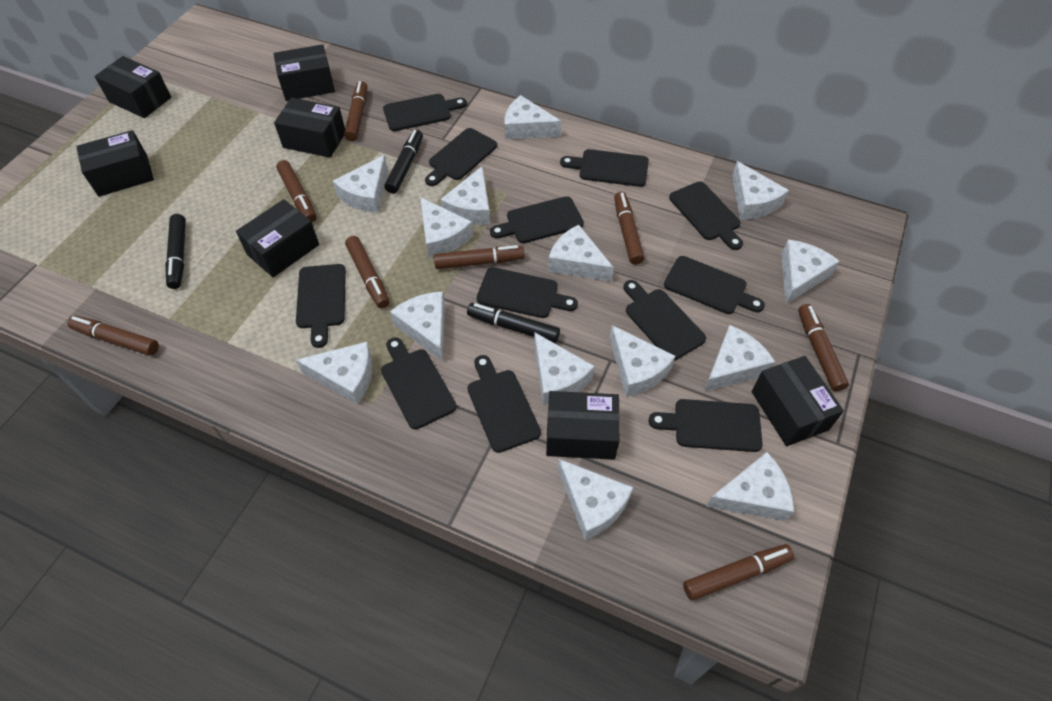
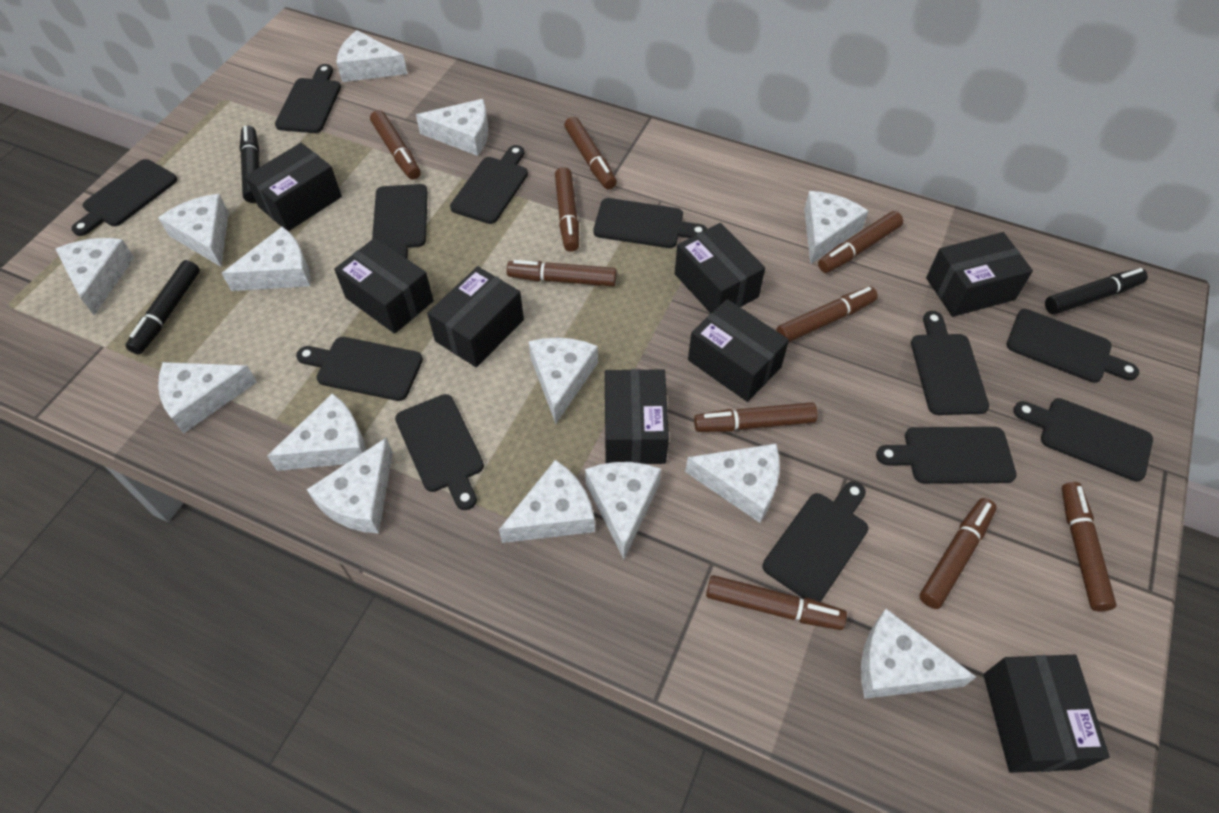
black box: [76,130,154,197] [94,56,171,118] [236,199,319,277] [274,44,335,101] [274,98,345,158] [546,391,620,460] [751,356,844,446] = 7 -> [245,143,342,231] [334,237,434,334] [427,266,524,367] [605,369,669,464] [675,223,765,313] [688,299,789,402] [926,232,1033,317] [983,655,1109,773] = 8
brown marker: [67,316,159,356] [276,160,317,222] [344,81,367,141] [345,236,389,308] [434,245,525,269] [614,192,644,265] [683,544,794,601] [798,304,849,391] = 8 -> [370,110,421,180] [507,260,617,286] [555,167,579,252] [564,117,617,189] [694,402,818,432] [706,575,847,630] [777,286,878,342] [818,211,903,273] [919,498,997,609] [1062,482,1117,611] = 10

